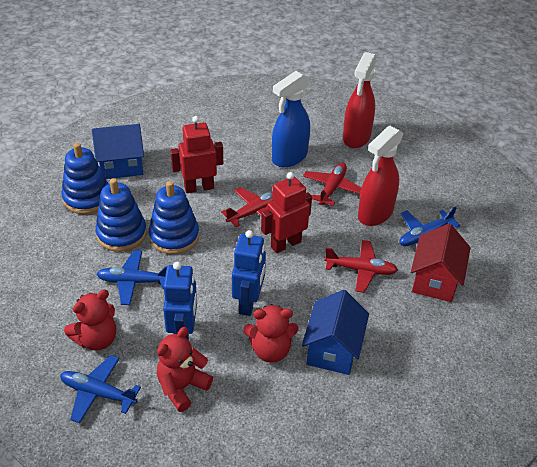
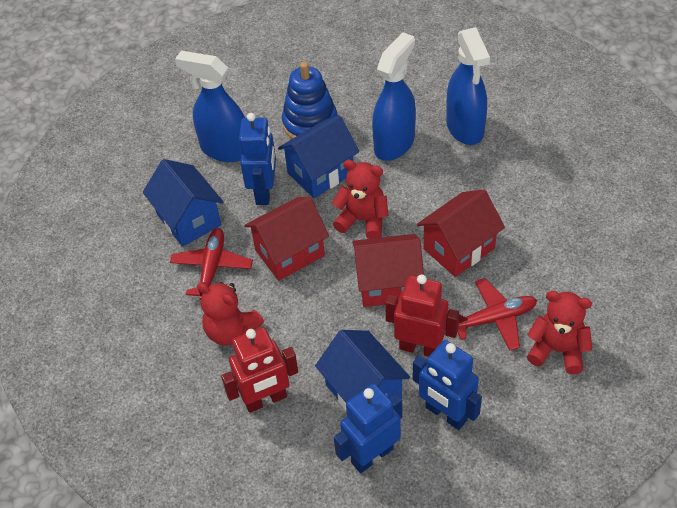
blue house: [92,124,144,179] [302,290,369,375] = 2 -> [143,159,224,247] [278,115,359,198] [315,330,410,410] = 3
blue plane: [60,355,141,423] [97,250,167,305] [400,206,461,246] = 3 -> none = 0
blue robot: [163,262,197,340] [232,230,266,316] = 2 -> [239,113,276,205] [334,384,402,473] [413,340,482,430] = 3
blue spray bottle: [272,71,310,167] = 1 -> [175,51,245,162] [372,32,416,161] [446,27,490,145] = 3
blue stacking toy: [61,143,109,214] [95,178,147,252] [149,181,199,254] = 3 -> [282,62,337,139] = 1
red house: [411,224,471,302] = 1 -> [245,197,329,281] [352,234,424,307] [417,190,505,277] = 3
red plane: [221,187,274,227] [303,162,361,206] [324,240,398,293] = 3 -> [170,228,253,300] [457,278,537,351] = 2
red spray bottle: [343,52,377,148] [358,126,403,226] = 2 -> none = 0

